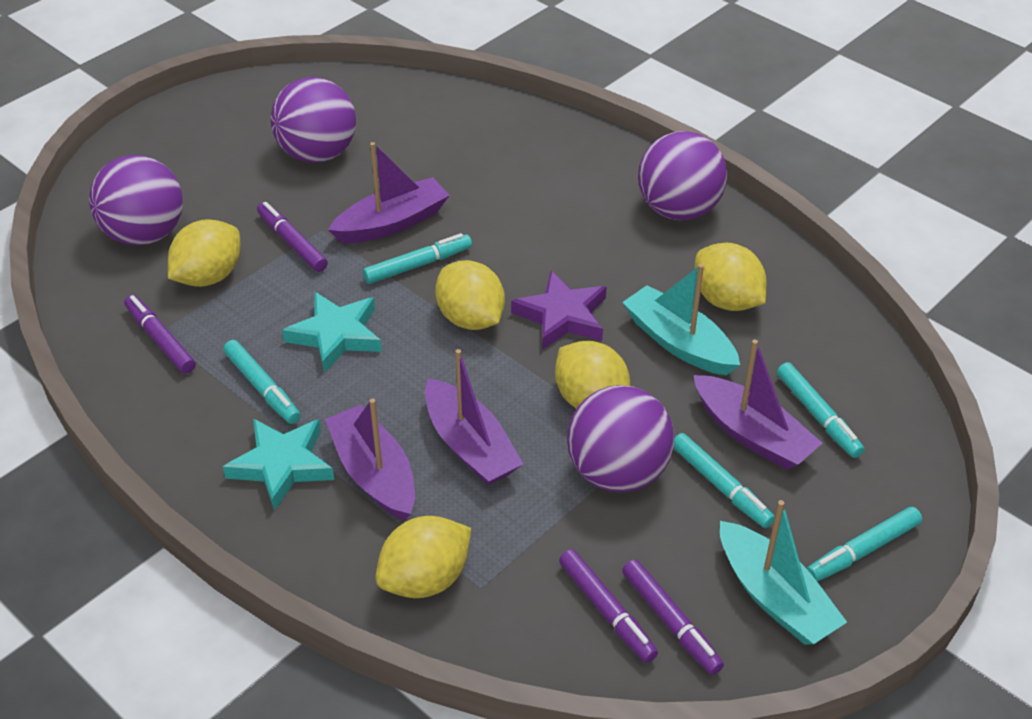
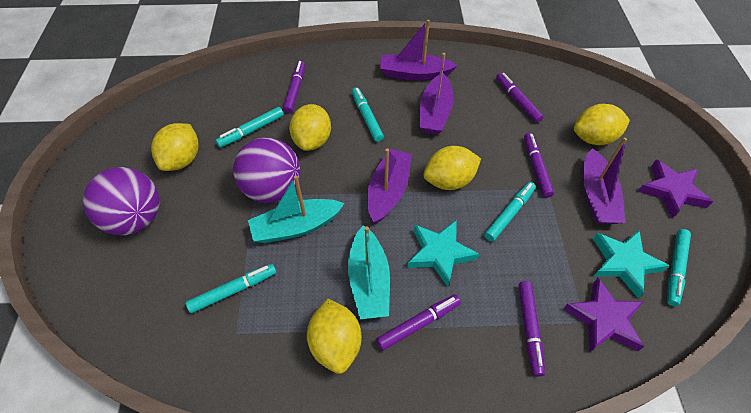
purple ball: [89,155,183,246] [271,77,356,163] [567,385,674,493] [638,131,727,220] = 4 -> [83,167,160,235] [233,138,300,203] = 2
purple marker: [124,295,196,374] [257,202,328,272] [559,549,658,663] [622,559,724,675] = 4 -> [283,61,306,113] [376,295,461,351] [496,73,544,123] [519,281,545,377] [524,133,554,198] = 5
purple star: [511,270,607,350] = 1 -> [563,278,644,352] [638,159,713,218] = 2

